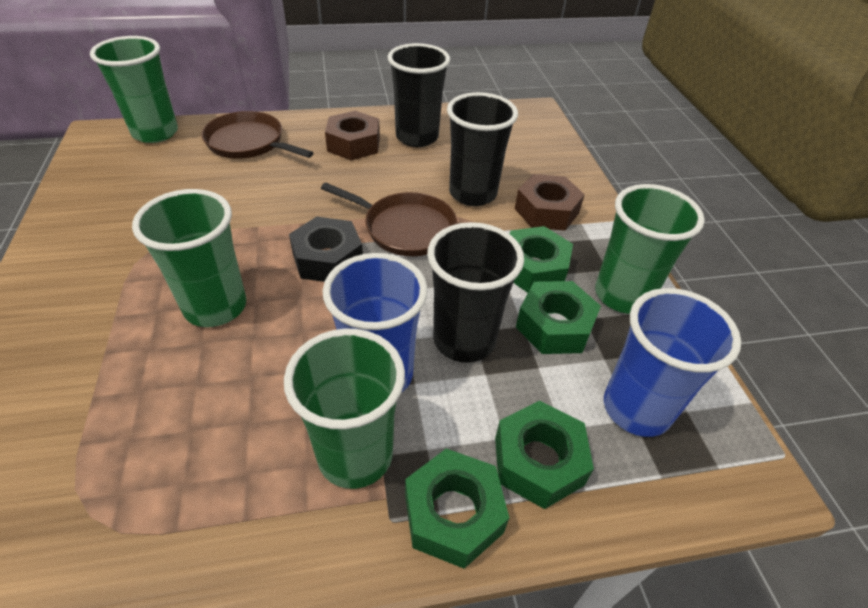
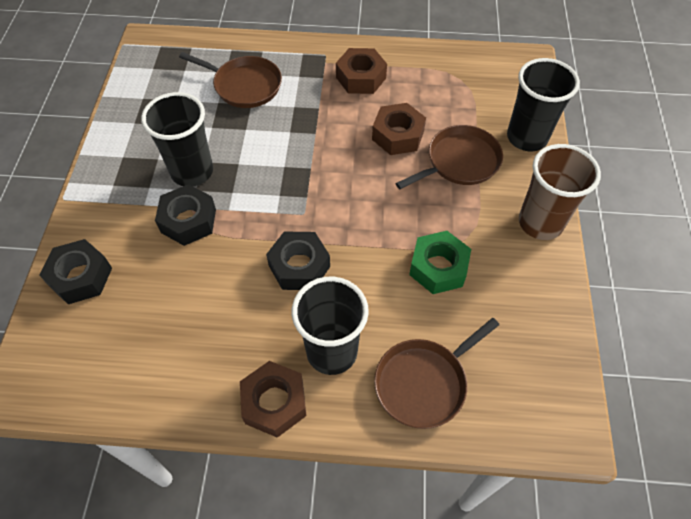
black nut: [289,217,363,282] = 1 -> [39,239,112,304] [155,184,216,246] [266,232,330,290] = 3
blue cup: [323,253,428,393] [604,288,741,437] = 2 -> none = 0
brown cup: none = 0 -> [519,144,601,240] = 1
brown nut: [325,111,380,160] [515,174,585,231] = 2 -> [240,361,306,438] [336,48,387,94] [372,103,426,155] = 3
brown pan: [202,111,314,159] [321,183,457,256] = 2 -> [179,52,282,108] [374,318,499,429] [396,125,503,189] = 3
green cup: [90,36,178,143] [132,189,246,327] [284,329,405,489] [595,184,705,314] = 4 -> none = 0
green nut: [405,448,509,569] [495,401,594,509] [510,226,573,293] [516,281,601,354] = 4 -> [409,231,471,294] = 1

